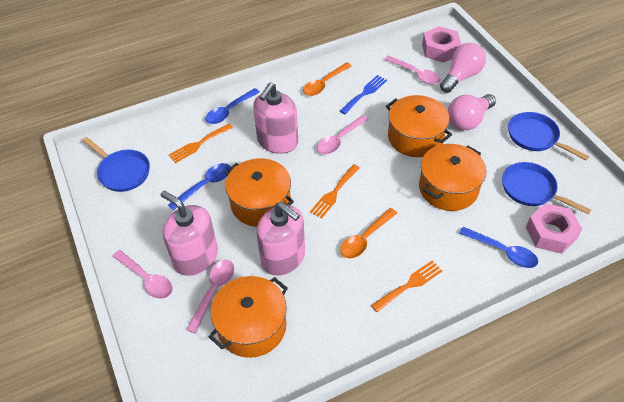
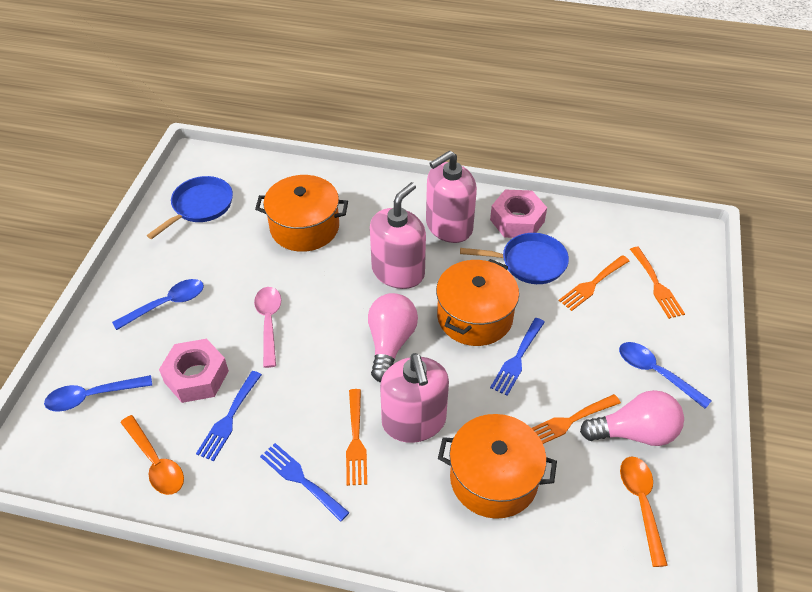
blue fork: [340,75,387,114] = 1 -> [196,371,262,461] [260,443,350,522] [490,318,545,396] = 3
blue pan: [82,137,150,192] [502,162,591,215] [508,112,589,160] = 3 -> [147,176,233,239] [460,233,569,284] = 2
orange fork: [169,124,233,163] [310,164,360,219] [371,261,442,312] = 3 -> [346,389,367,486] [532,394,621,444] [559,255,629,311] [630,247,685,319] = 4
orange pot: [209,276,288,358] [225,158,294,227] [386,95,452,157] [419,144,486,211] = 4 -> [255,175,348,252] [436,259,519,346] [438,414,557,519] = 3
pink spoon: [112,250,173,299] [186,260,234,334] [317,115,369,154] [384,55,441,85] = 4 -> [254,287,281,368] = 1

